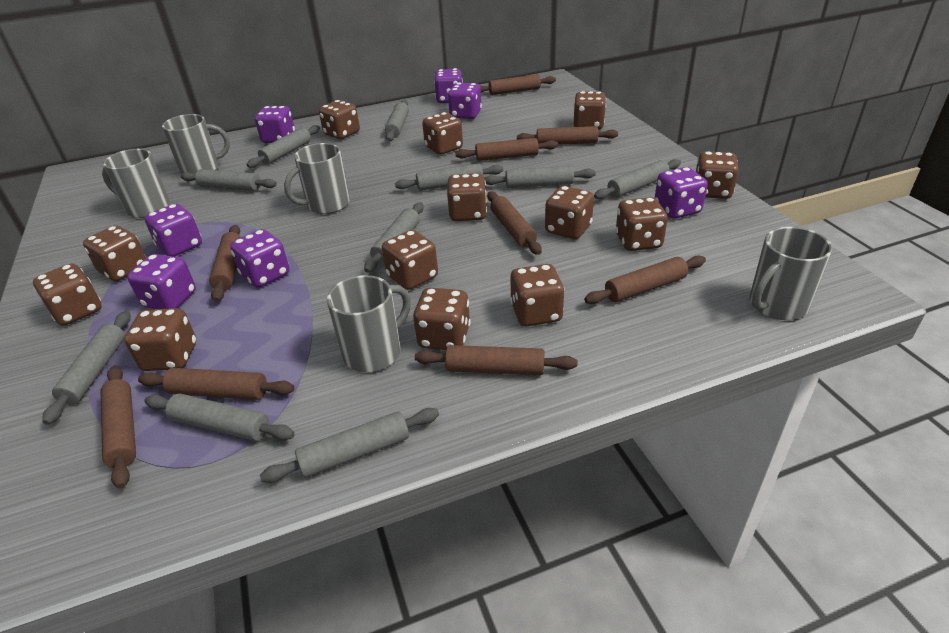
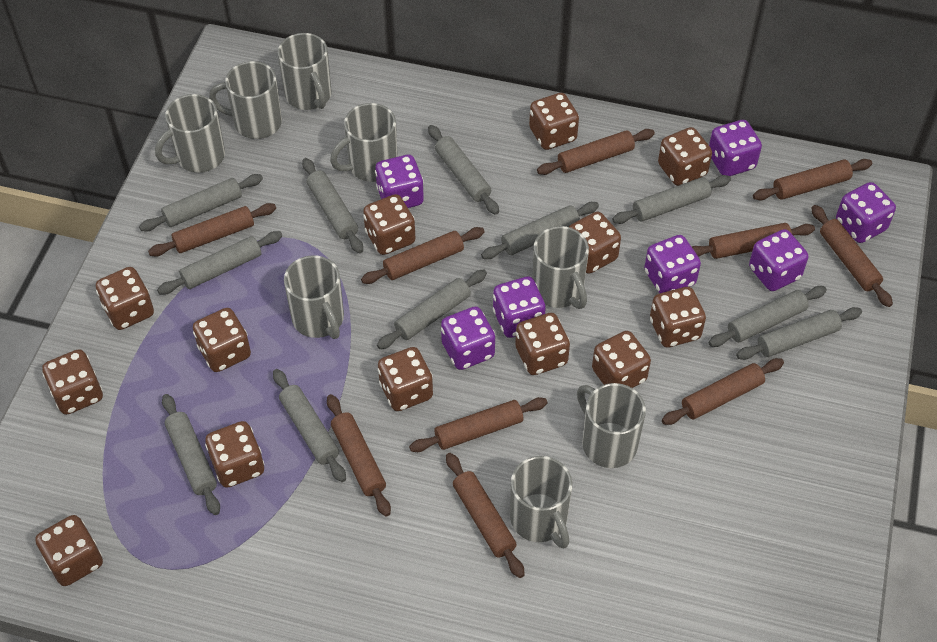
brown rolling pin: [101,366,136,489] [138,368,294,400] [209,225,241,302] [415,345,577,375] [455,138,558,161] [480,74,556,95] [487,191,542,255] [517,126,618,145] [584,255,706,304] = 9 -> [148,203,276,257] [327,394,391,517] [361,227,485,284] [409,397,547,452] [446,453,525,578] [537,129,655,175] [662,358,784,425] [692,223,815,259] [753,159,872,201] [811,205,893,307] = 10
grey mug: [102,149,170,218] [162,114,230,175] [284,143,350,214] [327,275,411,372] [750,227,833,320] = 5 -> [155,94,225,173] [209,61,282,139] [278,33,332,110] [284,255,344,339] [330,103,398,182] [510,456,572,549] [532,226,589,309] [577,383,646,468] = 8
grey rolling pin: [42,311,131,425] [144,393,295,441] [181,169,277,191] [246,125,320,168] [260,408,439,483] [364,202,424,273] [385,100,409,141] [395,163,503,191] [484,165,596,188] [594,159,681,199] = 10 -> [139,174,263,231] [157,231,282,295] [162,394,220,515] [273,369,346,482] [302,158,363,253] [377,270,487,349] [428,125,499,215] [481,202,599,259] [612,175,731,224] [709,286,827,347] [736,307,862,360] = 11

